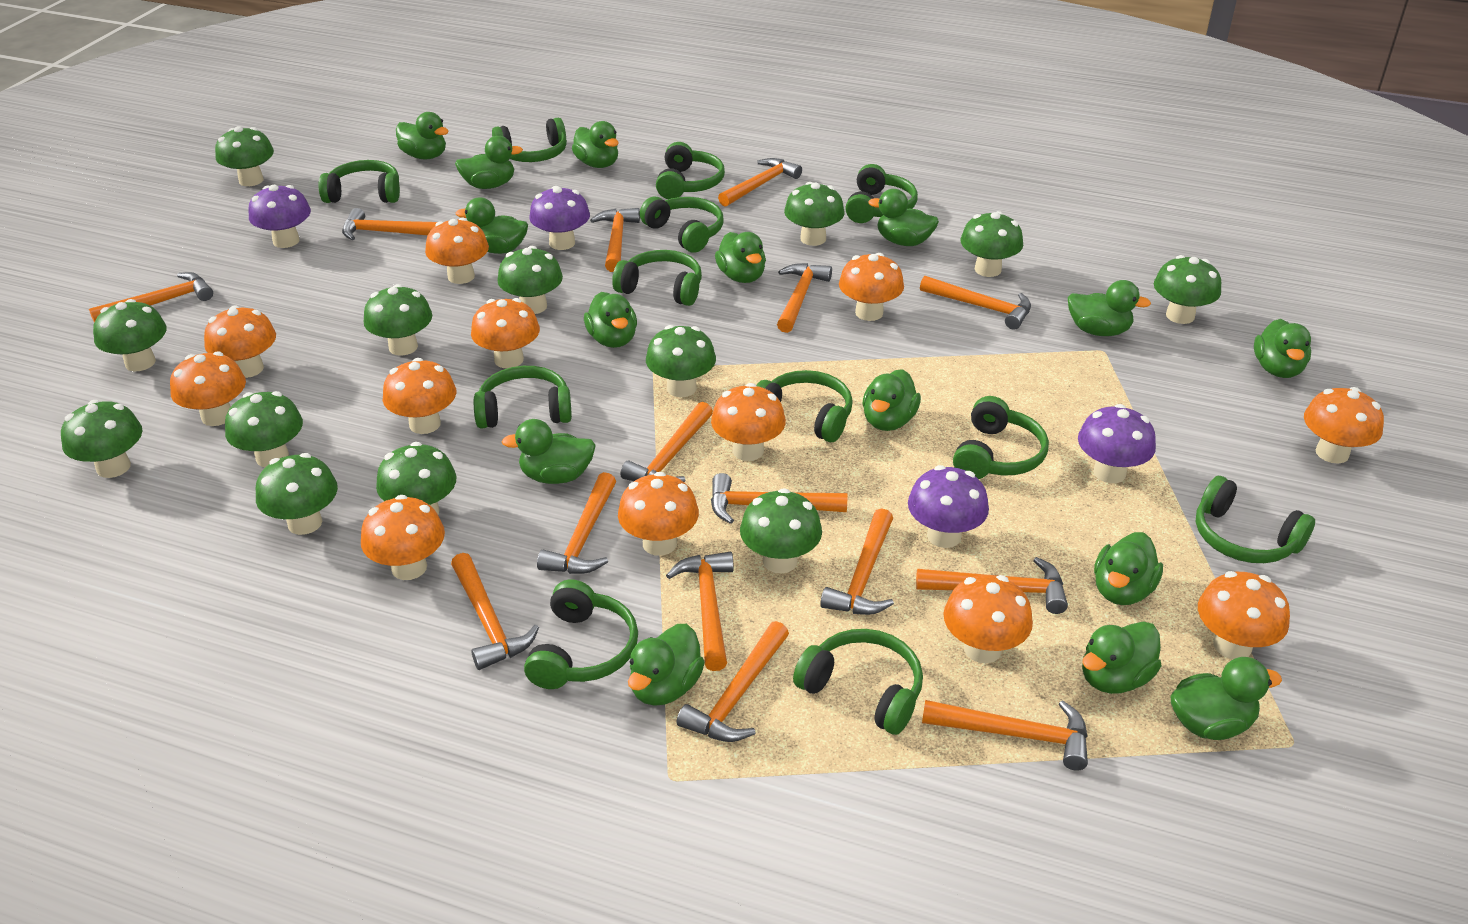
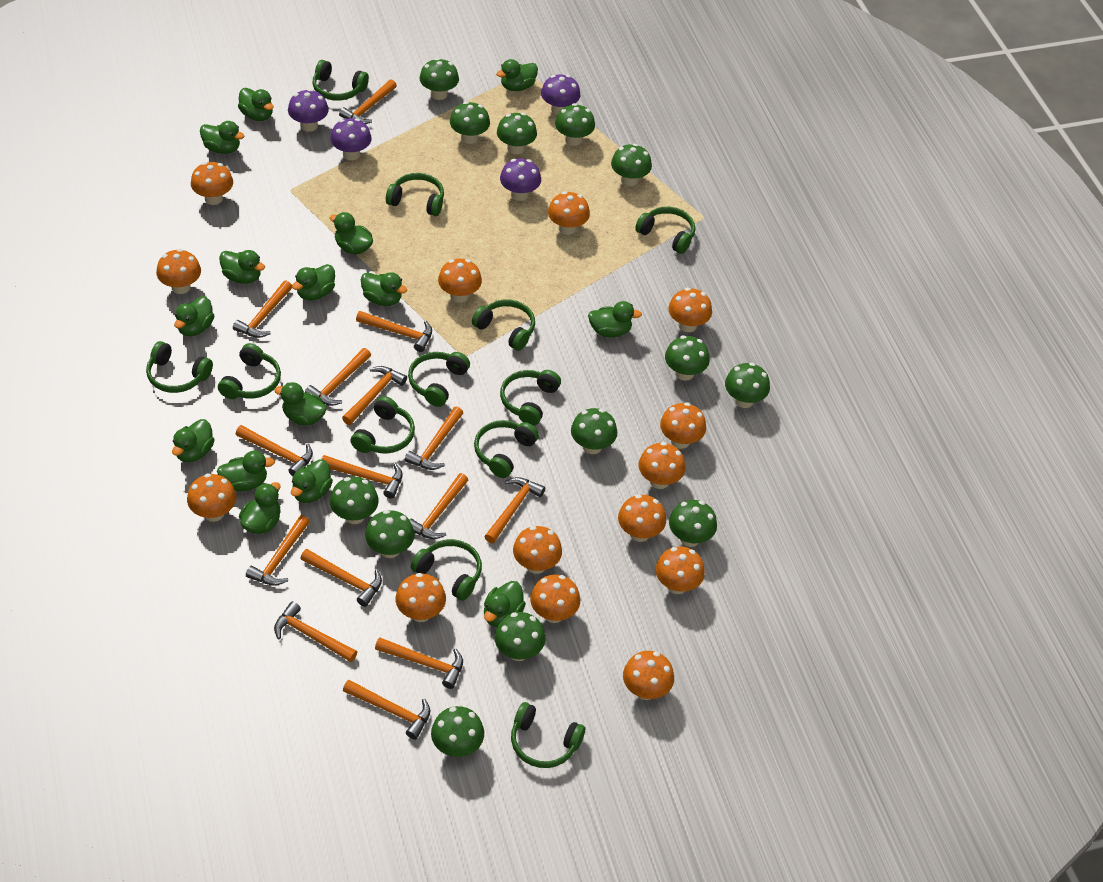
orange mushroom: [170,351,246,426] [204,306,276,378] [361,495,445,580] [383,358,456,434] [425,218,489,284] [471,298,540,368] [618,472,699,556] [711,383,786,461] [839,253,904,321] [944,575,1033,663] [1198,571,1290,659] [1304,387,1384,464] = 12 -> [156,249,201,294] [187,473,236,522] [191,162,233,205] [395,573,446,622] [438,259,482,302] [513,526,562,574] [530,575,580,623] [548,191,590,235] [618,494,666,542] [623,651,674,700] [639,442,686,489] [655,546,705,594] [660,402,706,449] [669,288,712,332] = 14

